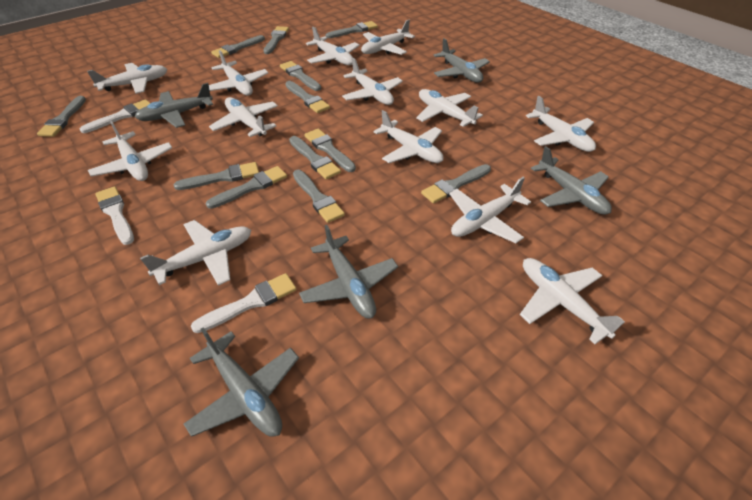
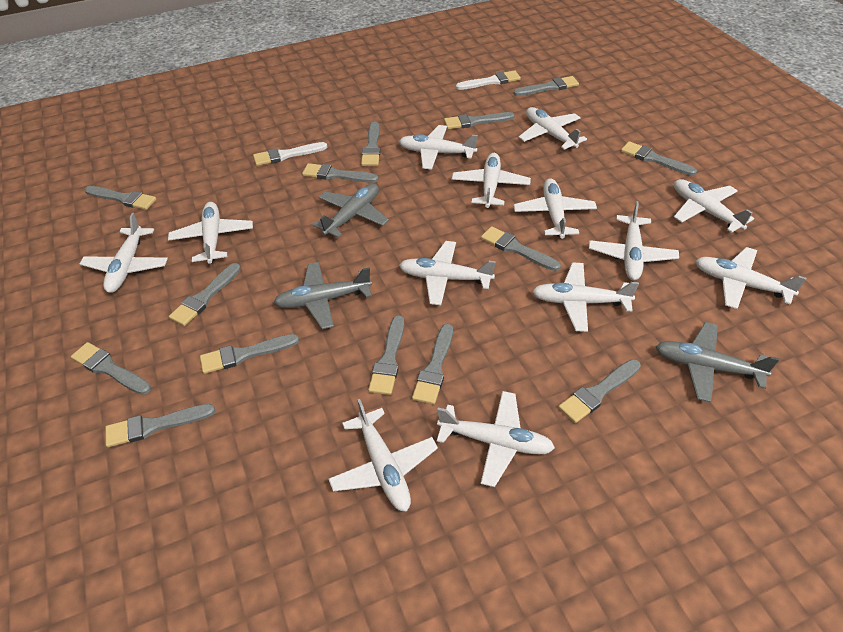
grey brush: [37,96,86,137] [174,162,259,190] [206,166,287,209] [211,35,265,58] [264,26,289,54] [280,61,321,91] [285,81,330,113] [289,136,341,179] [293,170,345,223] [304,129,356,172] [326,21,378,38] [421,164,491,203] = 12 -> [71,342,151,395] [85,186,156,210] [105,404,215,447] [169,263,241,326] [200,334,299,374] [302,163,379,183] [361,121,381,166] [368,315,404,395] [412,324,453,404] [444,112,515,129] [481,226,561,271] [514,76,579,96] [558,359,641,423] [621,141,697,176] = 14
grey plane: [135,83,213,128] [184,328,299,437] [299,225,398,319] [433,38,490,83] [531,146,612,215] = 5 -> [274,262,372,329] [313,183,389,238] [655,322,779,402] = 3
white brush: [80,99,150,133] [95,186,134,245] [191,273,297,333] = 3 -> [253,142,328,166] [456,70,521,90] = 2

